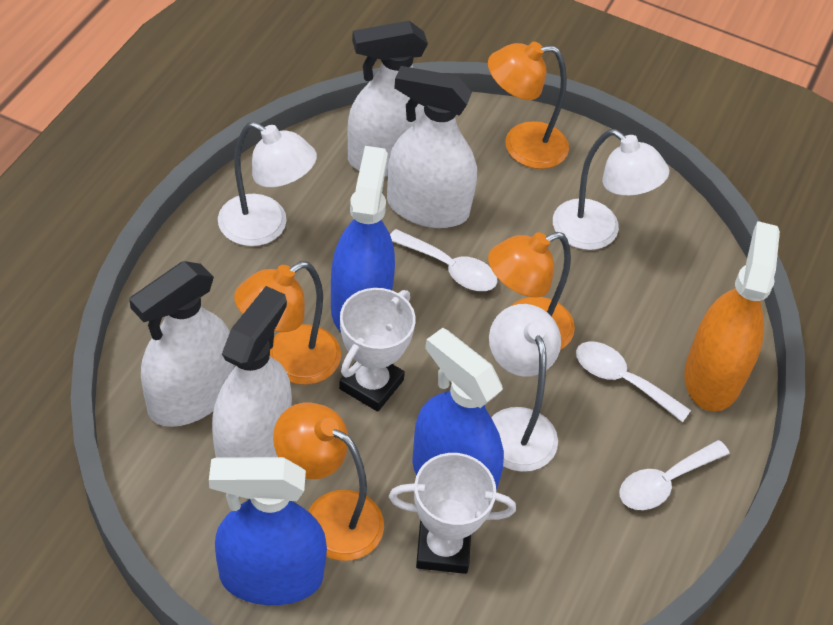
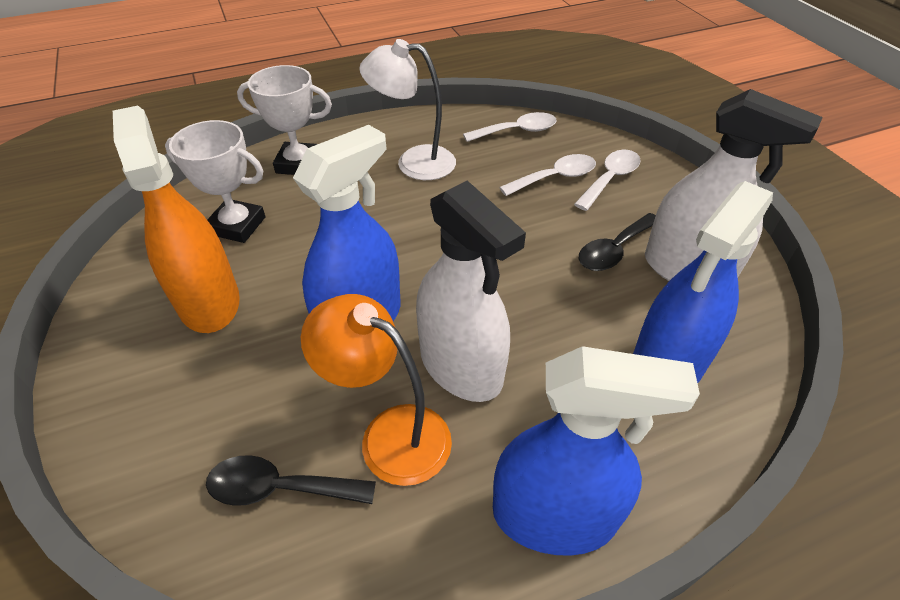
black spoon: none = 0 -> [206,455,376,506] [579,213,656,271] = 2
orange lamp: [234,261,341,385] [273,403,384,561] [488,42,569,169] [488,232,575,350] = 4 -> [301,294,452,486] = 1
white lamp: [218,122,317,246] [489,304,561,472] [553,129,669,250] = 3 -> [359,39,456,180] = 1
white spray bottle: [129,261,234,427] [212,286,292,458] [348,21,428,177] [387,66,477,228] = 4 -> [416,181,526,402] [645,89,823,281] = 2

